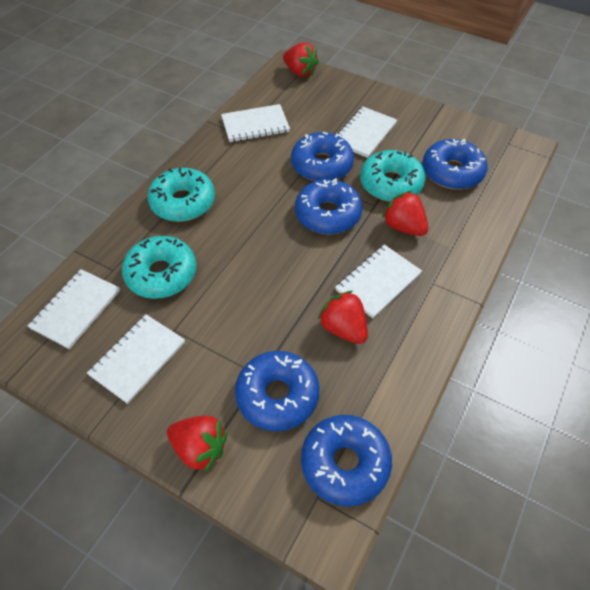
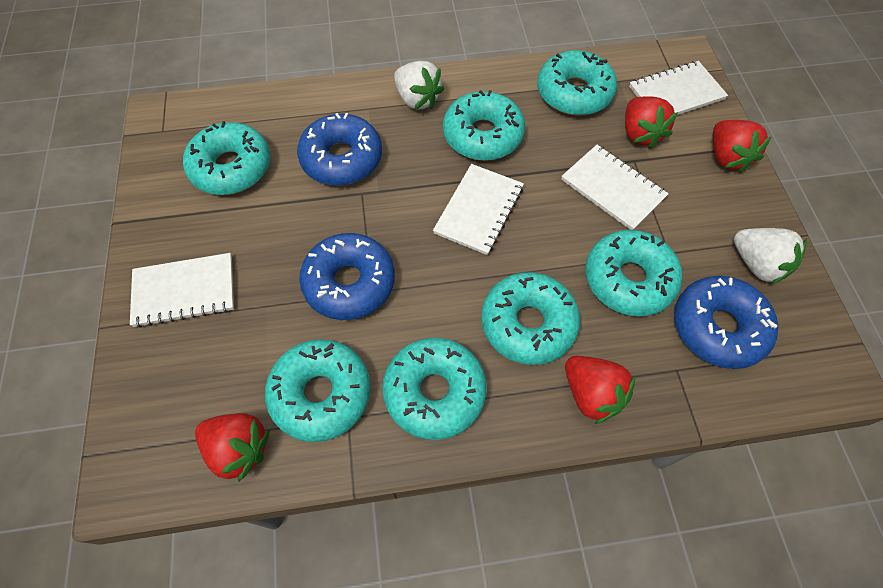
blue donut: [235,351,320,431] [291,132,354,181] [295,178,363,235] [301,415,392,507] [422,139,488,190] = 5 -> [297,113,382,186] [299,233,395,320] [674,276,778,369] = 3
turquoise donut: [122,236,196,299] [147,168,215,222] [360,150,426,202] = 3 -> [183,121,271,195] [265,339,371,442] [382,338,487,440] [443,90,525,161] [481,272,580,365] [537,50,617,116] [586,230,683,317] = 7
white notebook: [28,269,120,349] [87,314,185,404] [221,104,290,142] [335,244,422,318] [337,106,397,158] = 5 -> [130,253,234,328] [433,164,524,255] [561,145,669,230] [629,61,728,115] = 4
white strawberry: none = 0 -> [394,61,444,110] [734,228,807,285] = 2

